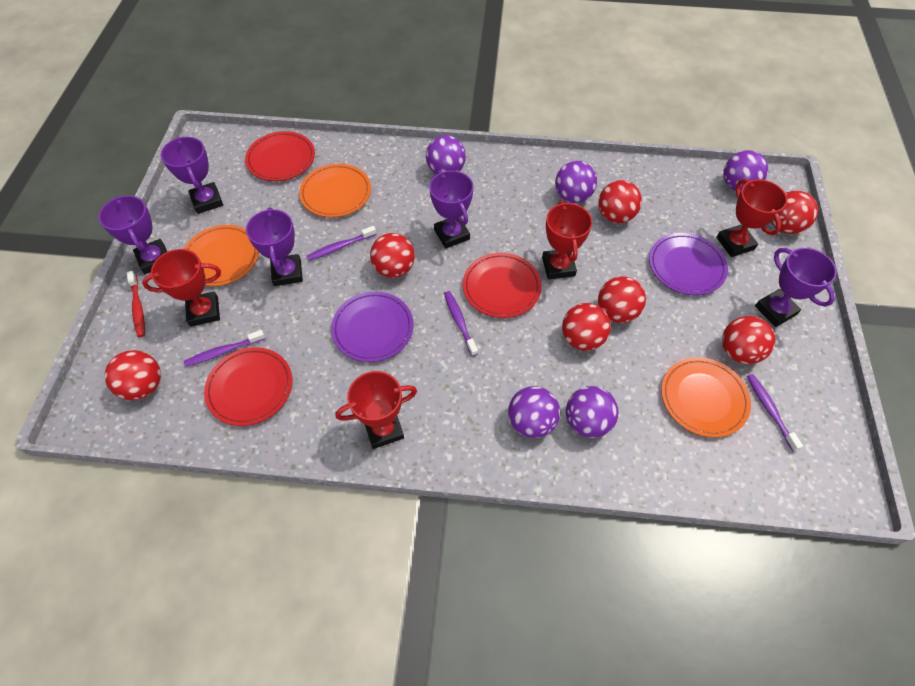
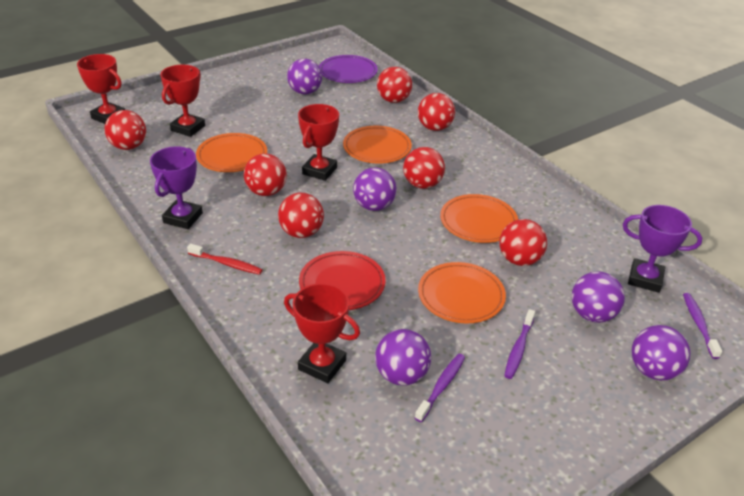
orange plate: [184,225,259,286] [299,164,371,217] [661,357,751,438] = 3 -> [196,133,267,172] [343,126,412,163] [418,262,506,323] [440,194,518,243] = 4
purple plate: [331,292,414,362] [649,233,728,295] = 2 -> [319,55,378,83] = 1
purple toothbrush: [184,330,265,367] [307,226,376,261] [444,291,478,357] [747,374,803,451] = 4 -> [415,354,465,422] [504,309,535,379] [683,293,722,359] = 3
purple trophy: [98,195,167,274] [161,137,223,214] [246,207,303,286] [429,170,474,249] [755,248,837,327] = 5 -> [150,146,203,229] [623,205,702,293] = 2
red plate: [204,347,292,426] [245,131,315,181] [463,253,542,318] = 3 -> [299,251,386,310] = 1

